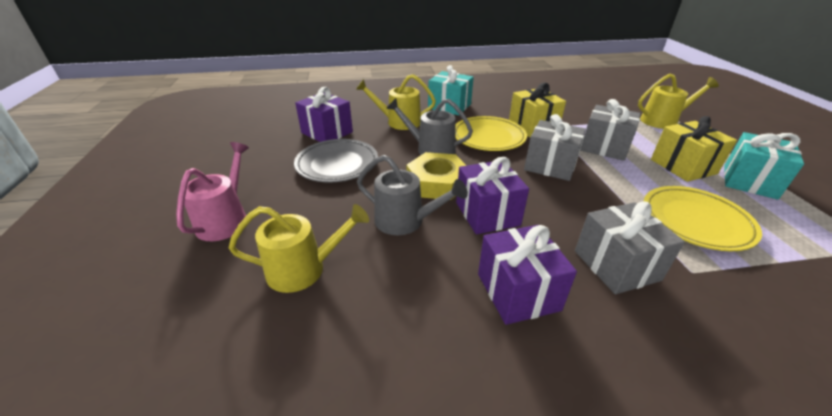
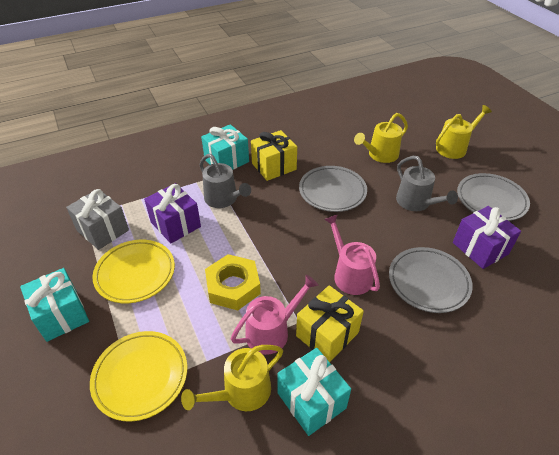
grey gift: [524,114,586,181] [575,201,685,294] [580,99,641,161] = 3 -> [66,189,129,250] = 1
grey plate: [294,139,378,182] = 1 -> [299,166,367,212] [389,247,473,313] [457,173,530,221] = 3
pink watering can: [176,142,249,241] = 1 -> [231,275,318,355] [324,214,380,295] = 2
purple gift: [295,87,353,142] [456,157,529,234] [478,225,577,325] = 3 -> [144,183,201,243] [453,206,521,269] = 2
turquoise gift: [428,65,474,115] [724,132,804,200] = 2 -> [20,268,89,342] [201,124,249,170] [277,348,351,436] = 3

